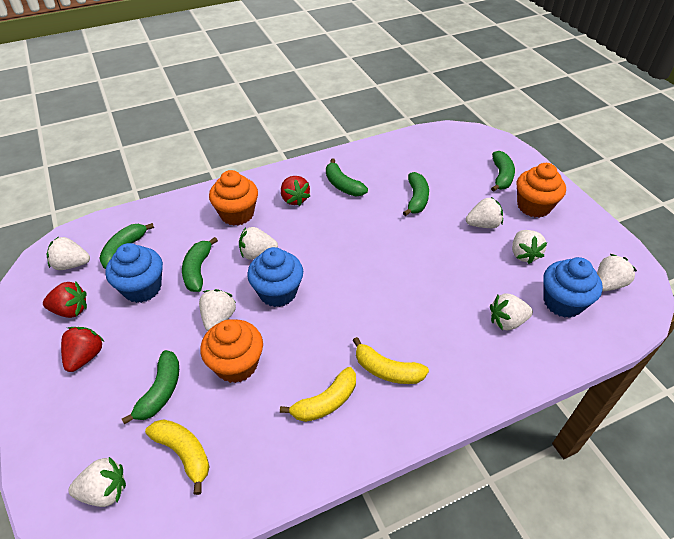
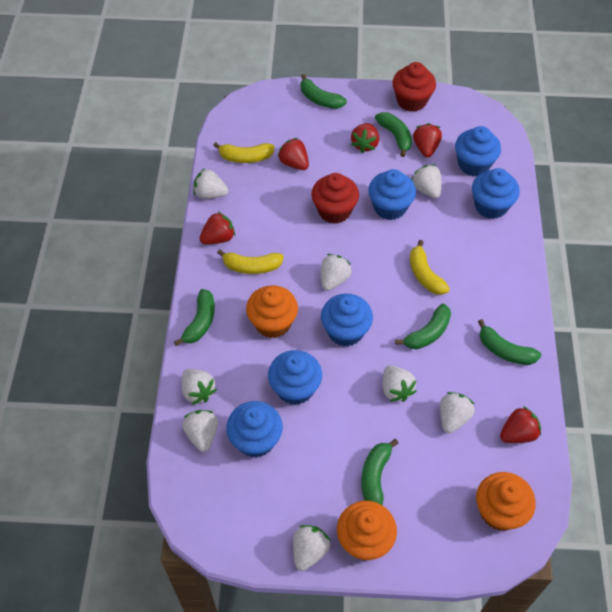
blue cupcake: [105,243,163,303] [247,247,303,307] [543,257,603,318] = 3 -> [226,401,283,458] [268,350,322,405] [321,294,373,347] [368,169,416,220] [455,126,501,176] [472,168,520,219] = 6
red cupcake: none = 0 -> [311,173,359,224] [392,62,436,112] = 2
red strawberry: [43,282,87,318] [61,327,105,372] [281,176,310,206] = 3 -> [199,211,235,244] [277,138,309,170] [351,123,379,153] [413,123,442,157] [500,406,541,443] = 5

